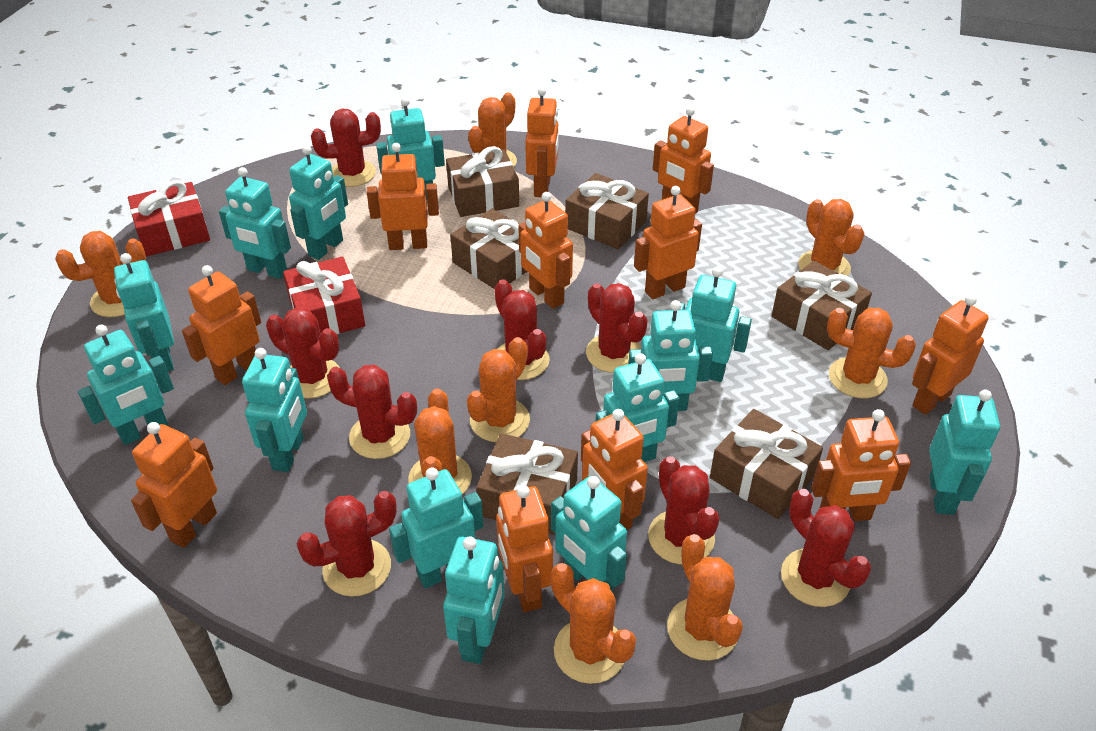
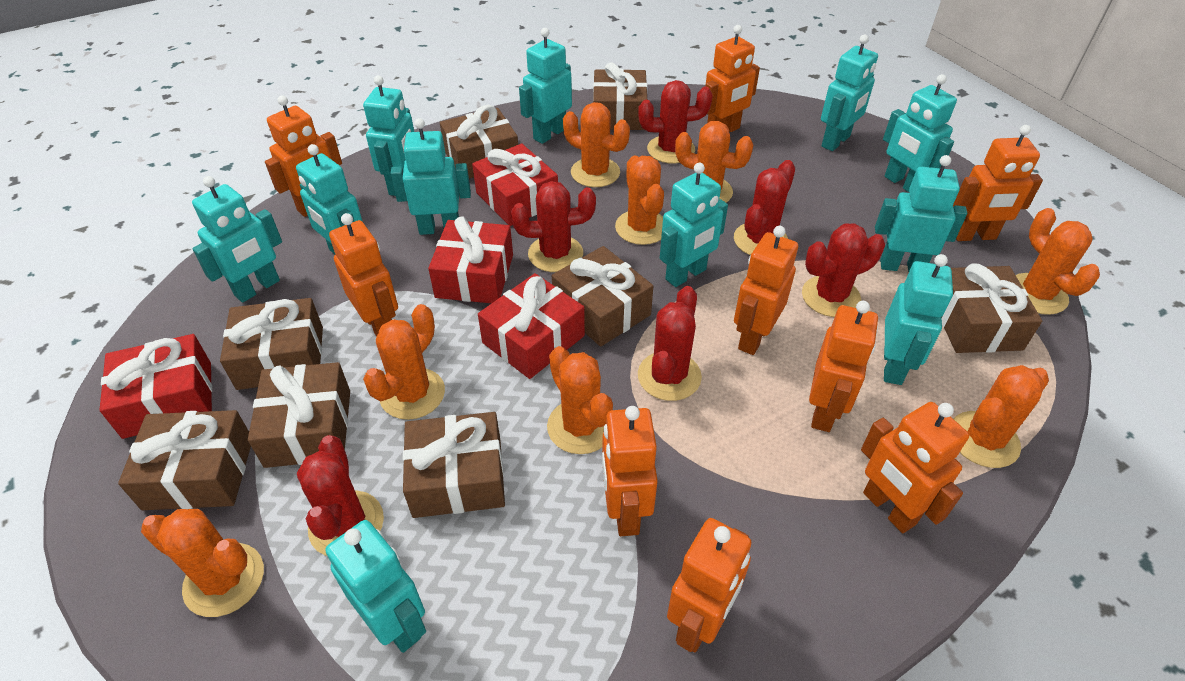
brown gift: [446,146,519,217] [450,209,527,289] [476,433,578,535] [565,173,649,249] [710,409,823,519] [772,261,872,350] = 6 -> [118,410,251,510] [220,298,323,390] [248,362,350,468] [403,412,505,518] [440,105,518,179] [552,246,653,347] [593,62,647,130] [941,263,1042,353] = 8
orange robot: [131,422,217,548] [182,265,261,385] [367,143,439,250] [496,485,553,612] [518,192,573,309] [525,87,559,197] [581,409,648,530] [634,186,702,299] [653,107,714,214] [811,409,911,521] [912,295,989,415] = 11 -> [265,95,342,217] [329,213,398,336] [602,406,658,536] [667,518,752,652] [705,25,760,132] [734,226,798,355] [809,301,878,432] [861,402,969,533] [953,125,1043,241] = 9
red cactus: [266,307,340,399] [297,491,397,597] [311,108,381,187] [327,364,417,459] [494,279,550,380] [586,283,648,373] [648,456,719,565] [781,489,871,607] = 8 -> [297,435,384,556] [511,181,596,272] [638,80,713,164] [638,286,702,401] [734,160,795,255] [802,223,885,317] = 6
red gift: [128,180,210,256] [283,257,365,334] = 2 -> [100,334,212,439] [428,217,513,303] [472,143,558,226] [478,273,585,379] = 4
turquoise robot: [78,325,174,445] [114,253,174,371] [219,167,291,279] [242,348,307,472] [289,145,348,260] [376,97,445,200] [389,468,484,589] [443,536,505,664] [551,476,627,592] [596,353,680,462] [628,300,713,411] [671,267,752,382] [929,390,1000,515] = 13 -> [192,176,282,303] [296,144,363,254] [325,520,426,653] [363,75,414,196] [390,118,471,235] [519,28,572,144] [660,163,728,287] [821,35,878,151] [875,155,967,272] [883,74,957,192] [884,254,953,385] = 11

